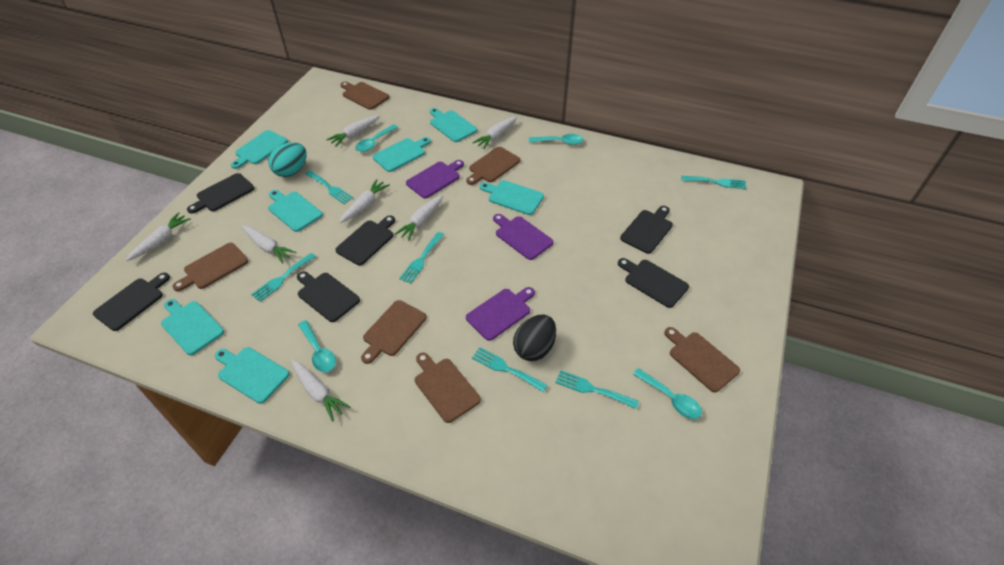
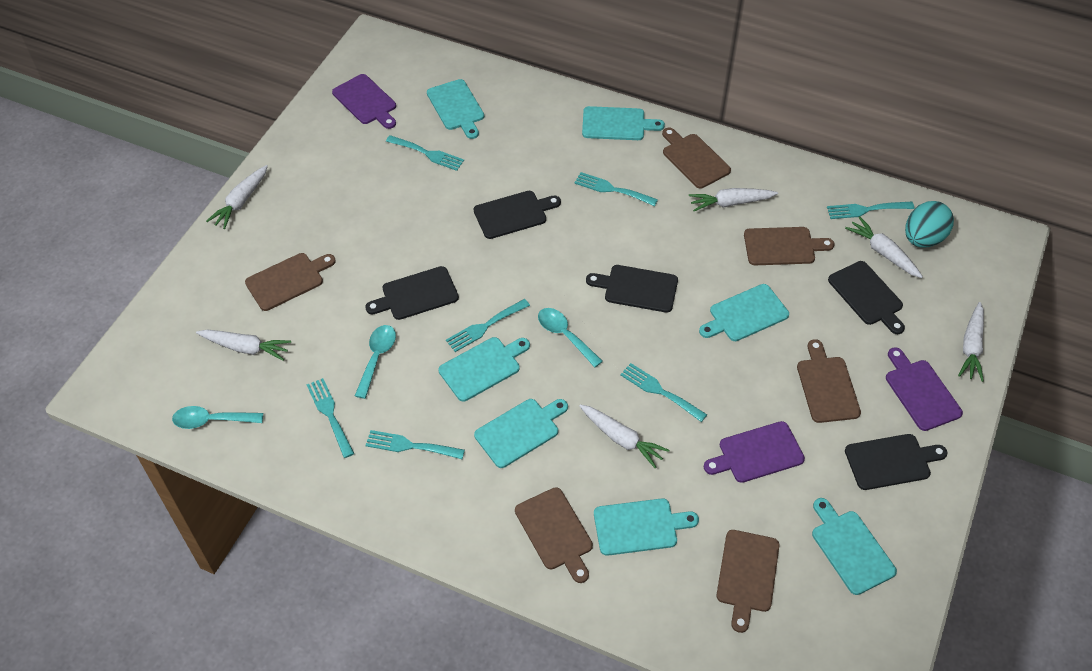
black cutting board: [93,273,170,331] [187,173,254,214] [297,271,360,322] [335,215,395,265] [618,258,689,308] [620,206,673,254] = 6 -> [365,266,459,320] [474,191,561,239] [586,265,678,313] [828,261,905,334] [845,434,948,490] = 5
black egg: [513,315,556,361] = 1 -> none = 0
turquoise fork: [251,253,316,302] [305,170,353,204] [399,232,444,284] [472,347,548,392] [555,370,639,409] [682,176,747,189] = 6 -> [307,378,354,458] [366,430,465,459] [386,135,464,171] [446,299,530,352] [574,172,658,206] [620,363,707,422] [827,202,914,219] = 7
turquoise spoon: [298,320,336,372] [355,124,398,152] [529,134,584,145] [633,368,702,419] = 4 -> [172,406,263,429] [355,325,396,399] [538,308,603,368] = 3
white carrot: [126,212,191,261] [242,225,296,264] [291,360,350,421] [326,115,380,146] [339,179,390,223] [395,195,443,241] [472,116,517,149] = 7 -> [196,330,291,361] [206,165,268,229] [579,404,670,468] [689,188,778,211] [845,217,923,278] [958,302,984,382] = 6

